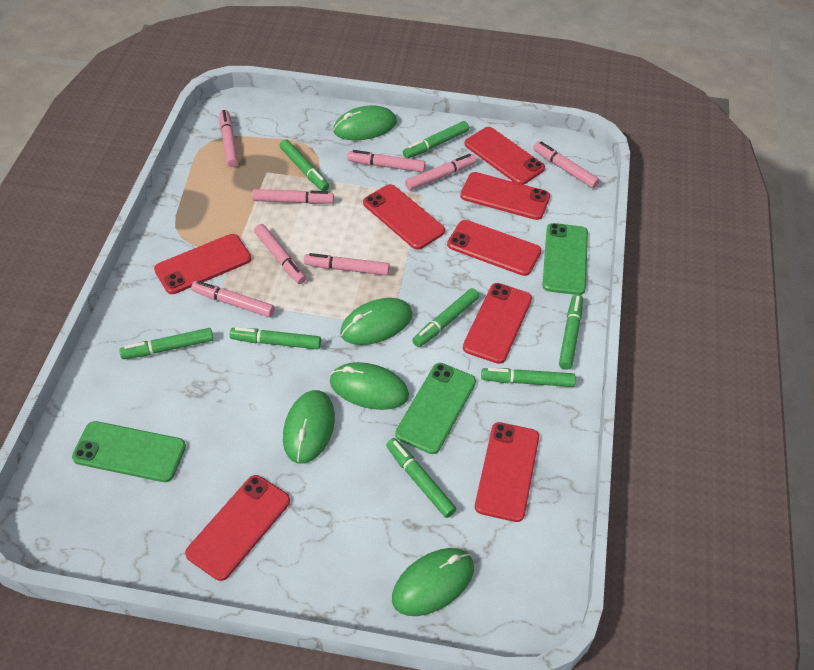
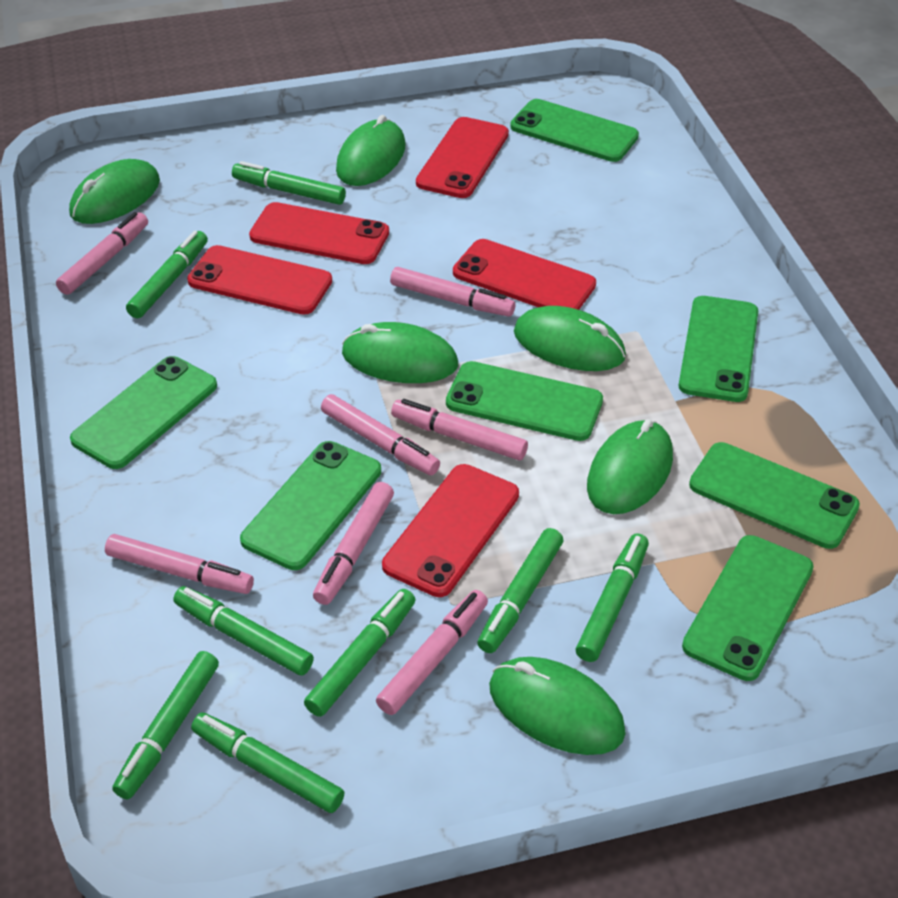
green mouse: [283,390,335,464] [330,362,409,410] [333,105,397,140] [340,298,413,345] [392,548,474,616] = 5 -> [69,159,160,224] [336,115,405,186] [342,322,458,383] [489,657,626,755] [514,306,626,371] [587,419,673,514] = 6
green phone: [72,421,186,482] [395,363,476,454] [542,223,588,295] = 3 -> [70,356,217,469] [240,441,381,570] [446,361,603,441] [510,99,639,162] [678,296,758,402] [682,535,814,681] [689,442,860,549] = 7
pink marker: [191,281,275,317] [220,110,238,167] [252,189,334,204] [254,224,306,284] [304,253,390,276] [347,150,426,172] [405,154,476,190] [533,141,599,188] = 8 -> [56,212,148,295] [105,534,254,594] [313,482,394,605] [321,394,440,475] [376,590,488,715] [390,267,515,317] [391,399,528,460] = 7
red phone: [154,234,251,294] [185,475,290,581] [363,184,445,250] [447,220,541,276] [460,172,550,220] [463,283,532,364] [465,127,545,185] [475,422,539,522] = 8 -> [187,245,332,315] [249,202,389,264] [382,464,519,597] [416,117,509,198] [453,239,596,310] = 5

